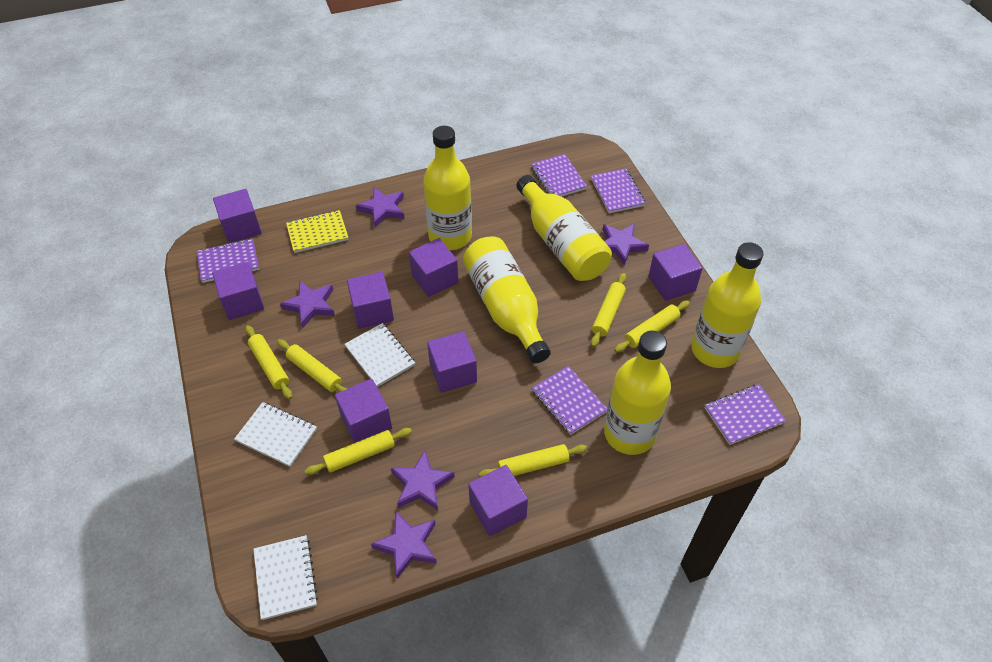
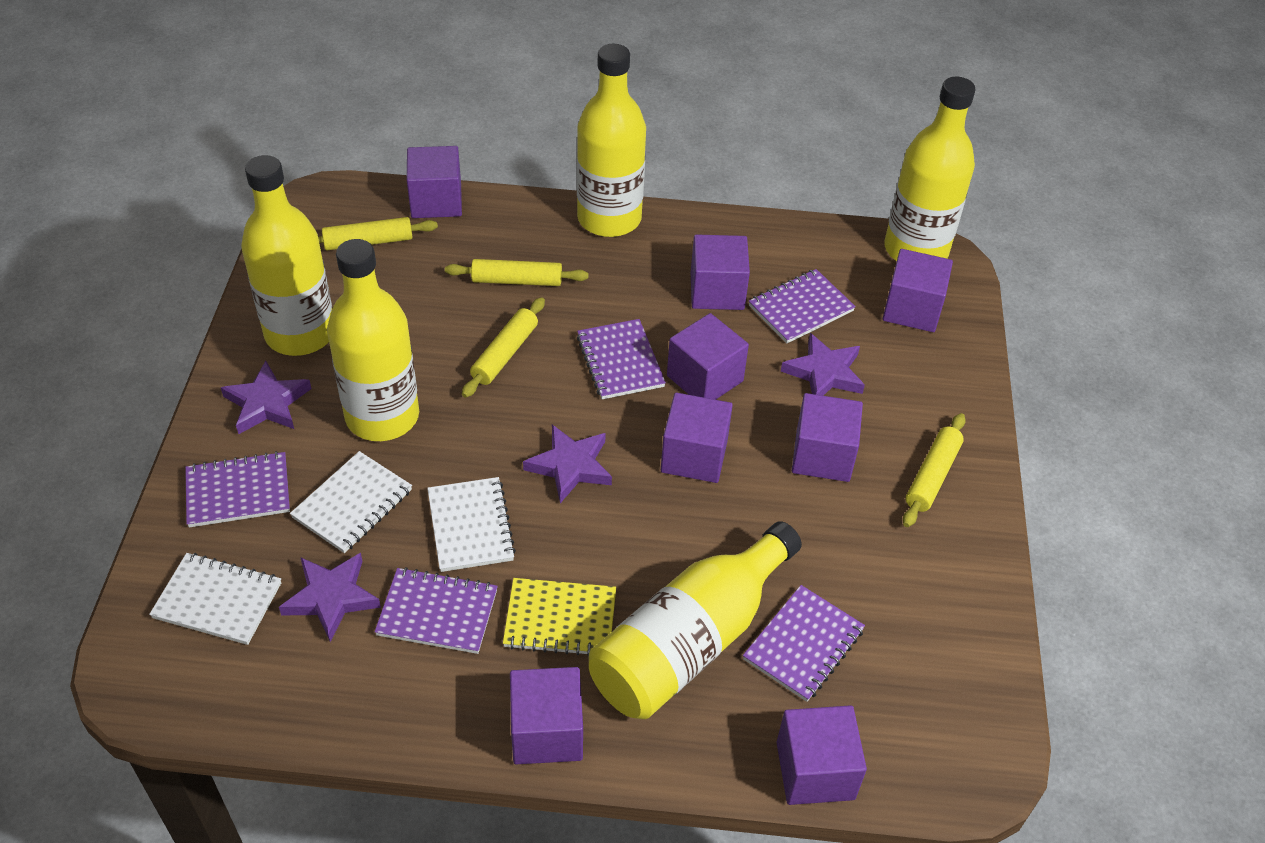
purple star: [280,281,335,328] [356,187,404,227] [371,512,437,579] [391,450,455,511] [603,223,649,266] = 5 -> [221,361,311,434] [279,553,381,642] [523,424,612,503] [781,333,865,396] = 4
yellow rolling pin: [245,325,292,400] [277,339,347,392] [305,428,412,475] [478,444,588,478] [591,273,626,347] [614,301,690,353] = 6 -> [318,217,438,250] [445,259,588,286] [462,297,545,398] [903,413,966,527] = 4

